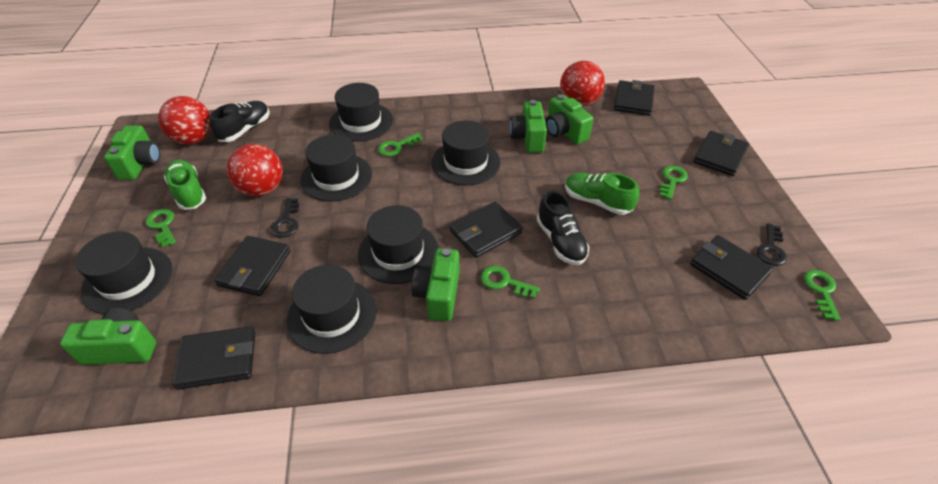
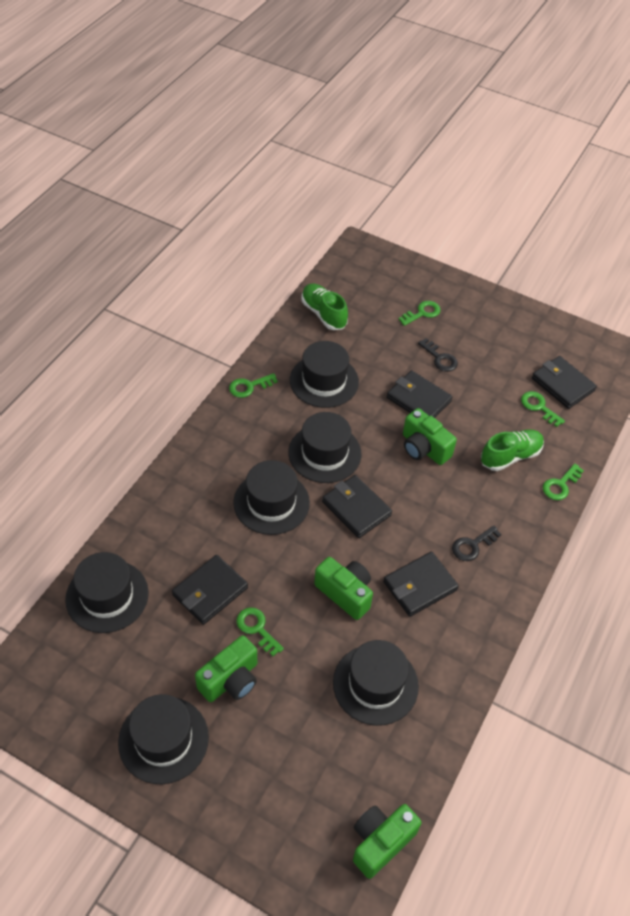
black shoe: [209,101,269,142] [537,190,589,265] = 2 -> none = 0
black wallet: [172,326,256,390] [214,236,291,296] [450,202,523,258] [614,80,655,116] [690,235,773,300] [693,131,749,176] = 6 -> [172,555,248,625] [322,475,392,538] [383,552,459,617] [387,370,452,418] [532,356,597,409] = 5
green camera: [60,308,156,365] [104,125,160,180] [412,248,460,321] [510,100,547,152] [546,94,593,144] = 5 -> [195,635,257,702] [314,557,373,620] [353,804,422,879] [403,408,457,465] = 4
red ball: [158,96,211,145] [227,144,283,197] [560,61,605,106] = 3 -> none = 0

